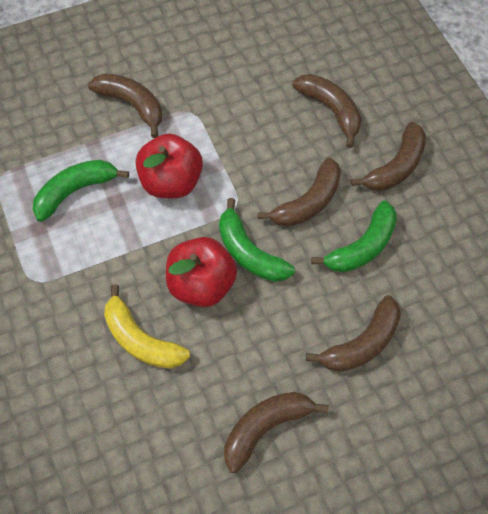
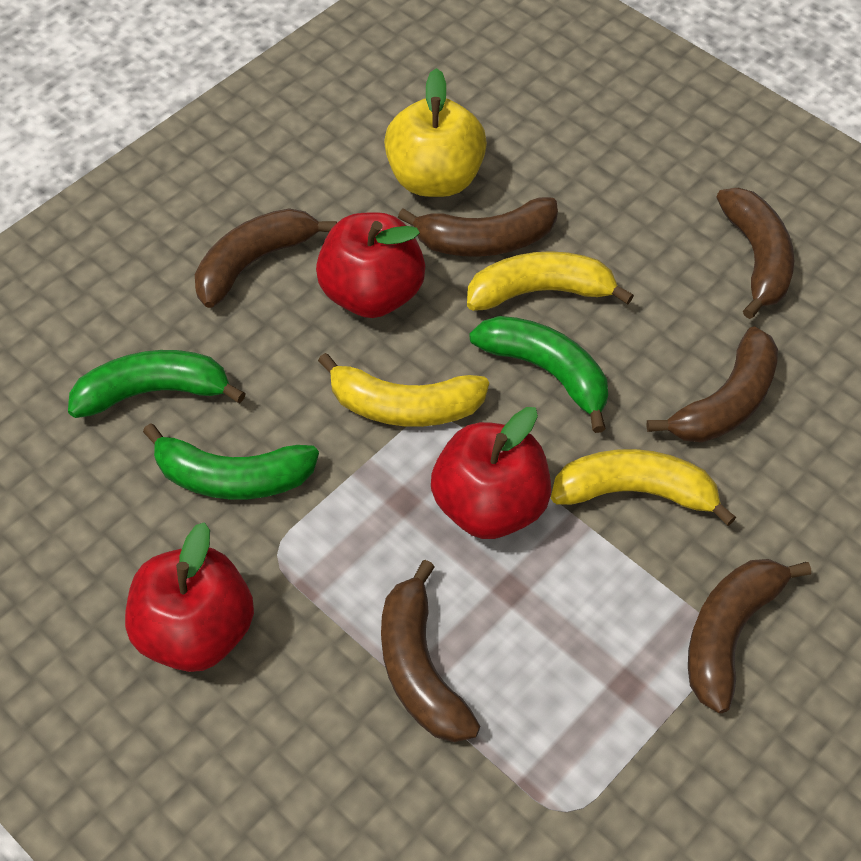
red apple: [136,134,203,198] [166,237,237,307] = 2 -> [125,522,254,672] [316,212,425,318] [431,407,551,539] = 3
yellow apple: none = 0 -> [384,68,487,197] = 1
yellow banana: [104,284,190,369] = 1 -> [318,353,489,427] [467,251,634,311] [551,449,736,526] = 3

